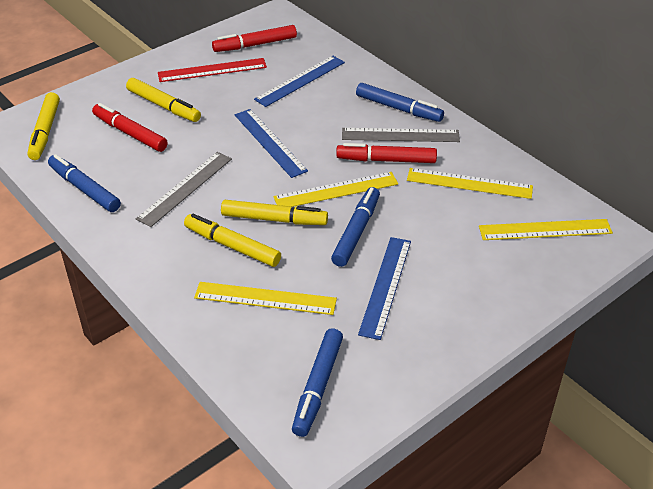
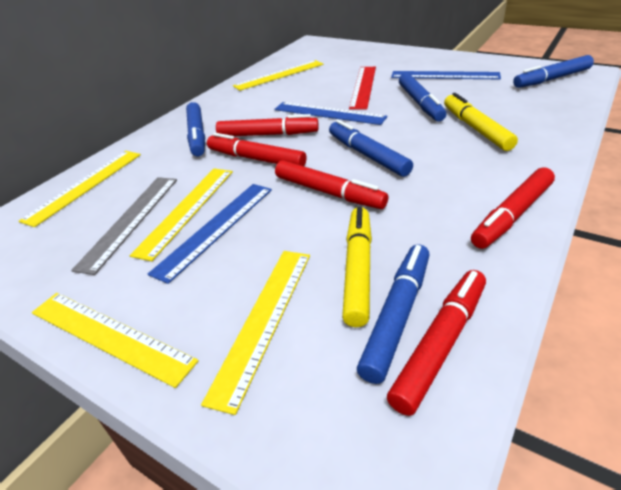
blue marker: [48,154,121,212] [292,328,343,437] [331,187,380,267] [356,83,444,122] = 4 -> [186,102,205,156] [329,120,413,177] [357,244,429,384] [399,73,446,121] [513,55,594,88] = 5
grey ruler: [136,152,232,227] [342,128,460,142] = 2 -> [71,177,177,275] = 1
red marker: [92,103,168,152] [212,25,297,52] [336,143,437,163] = 3 -> [207,133,306,166] [216,114,319,136] [275,160,389,209] [387,270,486,416] [471,167,555,249] = 5
yellow marker: [27,92,60,160] [126,78,201,122] [184,214,281,267] [221,200,328,225] = 4 -> [342,207,372,327] [444,93,518,151] = 2
yellow ruler: [194,282,337,315] [273,172,398,207] [407,168,533,199] [479,219,613,240] = 4 -> [19,151,141,227] [32,293,199,388] [130,169,233,261] [201,251,310,415] [233,60,324,91] = 5

